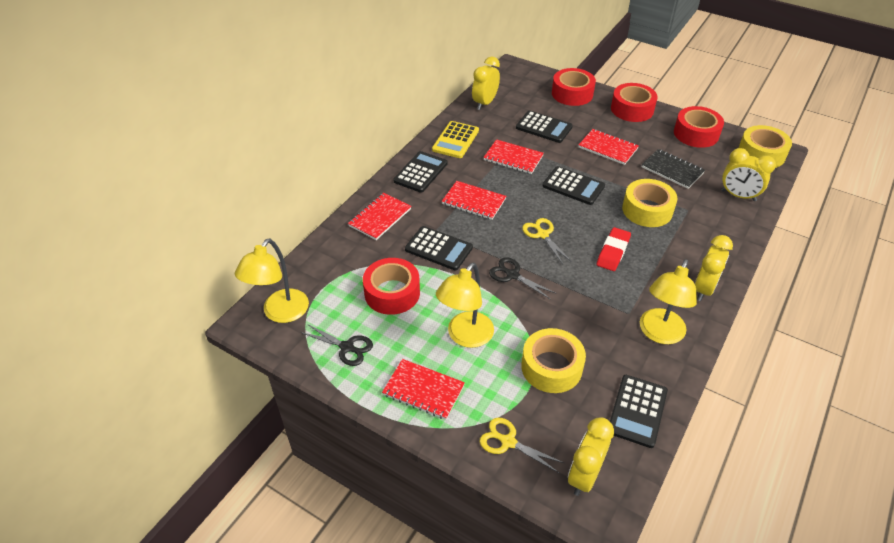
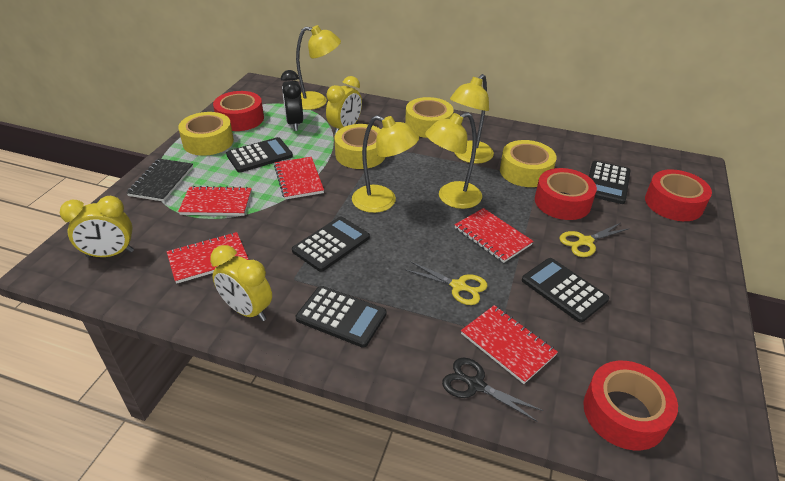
black clock: none = 0 -> [281,70,303,131] = 1
black scissors: [300,324,373,366] [489,257,555,300] = 2 -> [442,358,543,422] = 1
red eraser: [597,227,631,271] = 1 -> none = 0
yellow calculator: [432,121,479,158] = 1 -> none = 0
yellow clock: [472,57,500,110] [568,418,614,496] [695,235,733,301] [722,148,776,201] = 4 -> [60,196,134,258] [210,245,272,321] [326,76,362,135] = 3
yellow lamp: [235,239,309,323] [436,263,494,348] [640,259,697,344] = 3 -> [296,25,341,110] [352,115,419,213] [425,112,482,209] [450,74,494,164] = 4
yellow tape: [521,328,586,393] [622,179,677,227] [739,125,792,168] = 3 -> [178,112,234,156] [334,124,385,169] [405,97,453,138] [500,140,556,187] = 4

